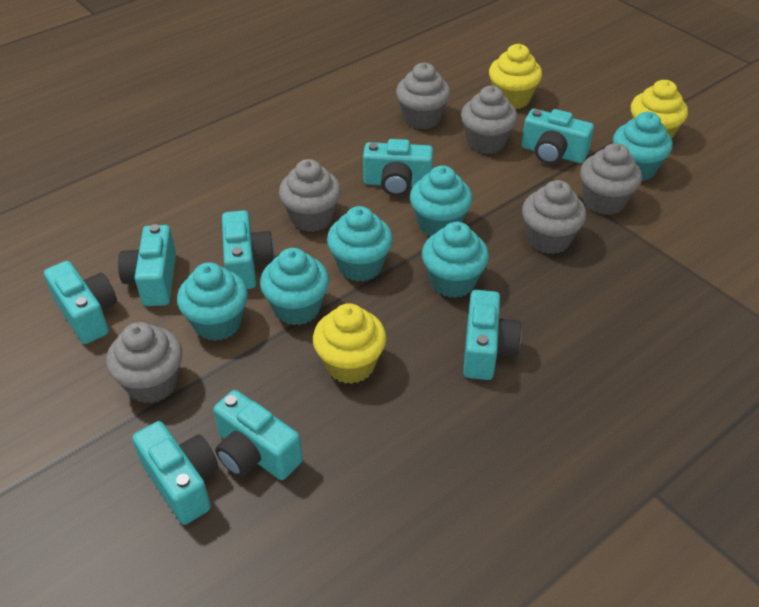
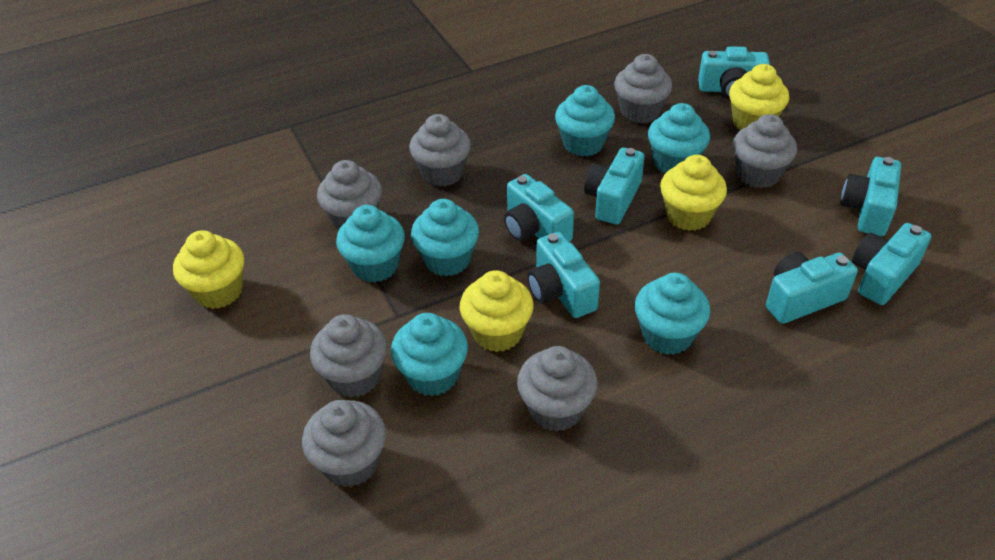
grey cupcake: [106,322,182,403] [279,159,341,232] [396,63,451,129] [461,86,518,154] [522,180,586,254] [580,143,642,215] = 6 -> [302,400,386,487] [310,314,387,398] [317,160,382,230] [409,114,471,187] [517,346,598,432] [614,54,672,124] [733,114,797,188] = 7
turquoise camera: [44,261,117,344] [118,224,176,306] [132,421,218,525] [213,390,302,480] [222,210,275,289] [363,139,433,196] [463,290,521,380] [521,109,594,164] = 8 -> [504,174,574,242] [527,232,600,318] [584,148,644,225] [698,46,770,100] [766,252,858,324] [840,157,901,236] [852,223,931,305] = 7
yellow cupcake: [313,303,386,384] [489,44,542,109] [631,80,688,138] = 3 -> [173,230,244,309] [460,270,534,352] [660,155,727,231] [729,64,789,130] = 4

